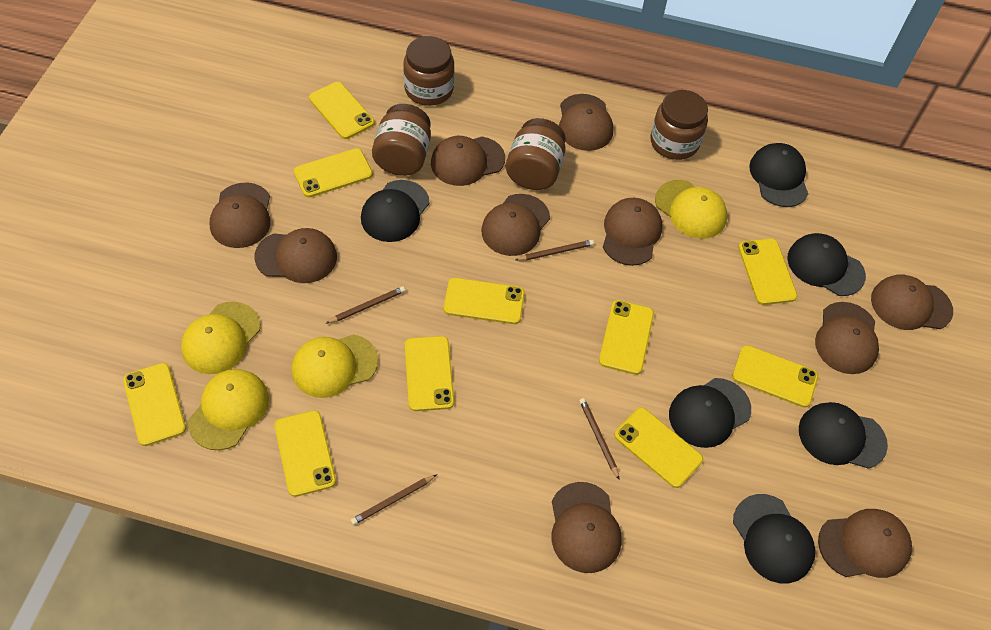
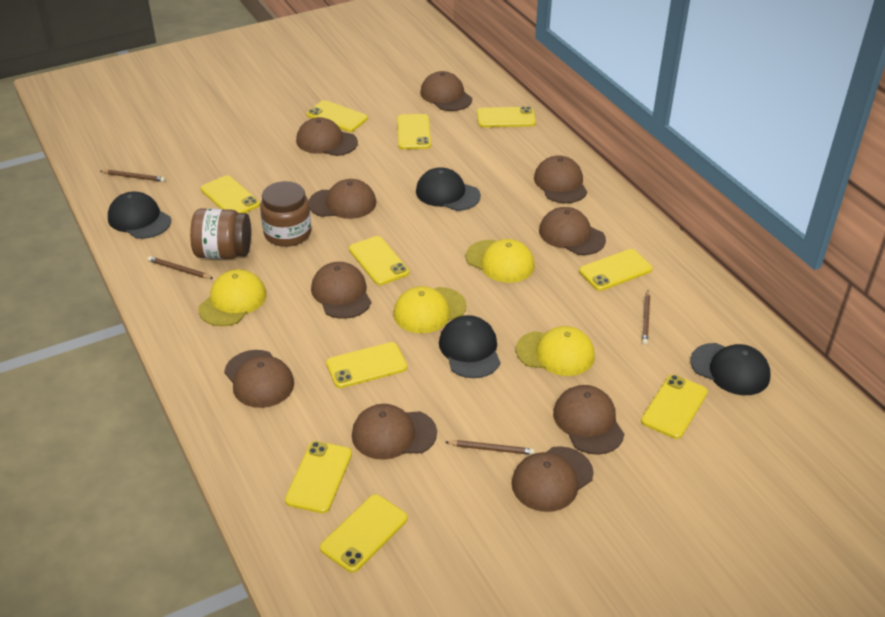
black cap: [361,180,430,242] [669,378,751,448] [733,494,815,583] [749,143,808,207] [787,233,866,296] [799,402,888,469] = 6 -> [108,192,171,239] [416,167,481,211] [439,315,500,378] [690,343,770,395] = 4
brown jar: [372,104,431,176] [403,36,455,106] [506,118,566,190] [651,90,708,160] = 4 -> [190,208,251,259] [260,181,311,247] = 2

